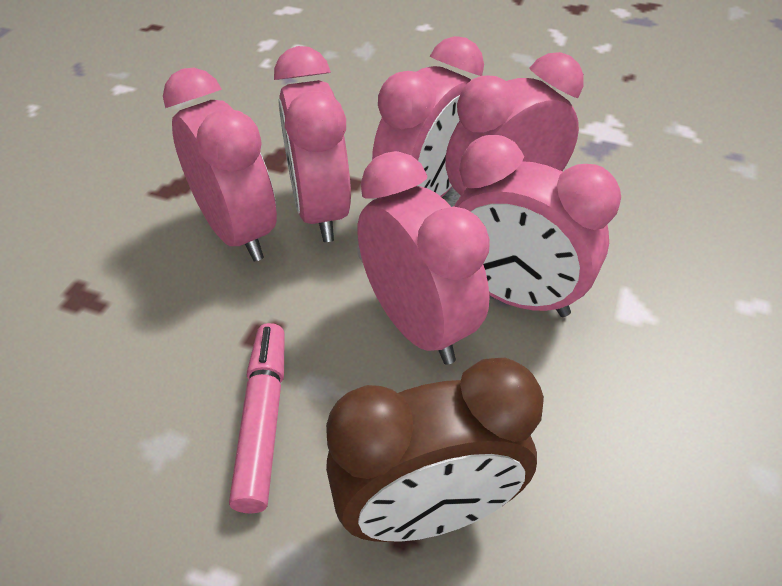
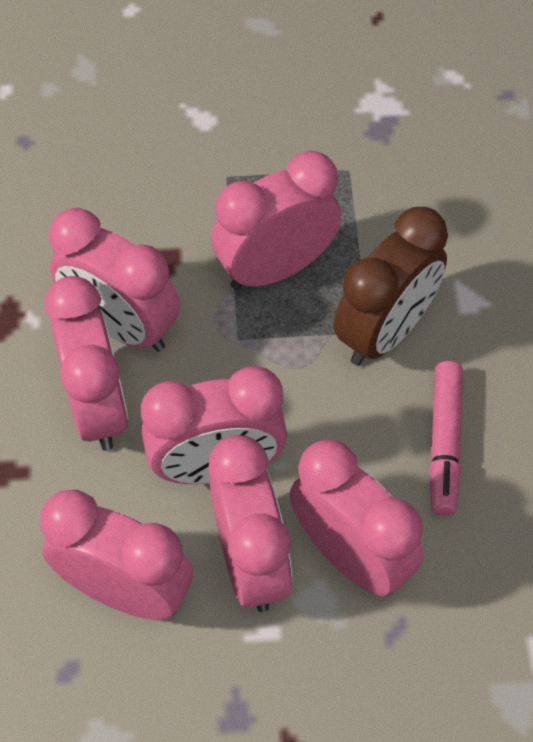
pink clock: [163,68,277,262] [274,46,351,242] [357,151,490,365] [372,36,484,197] [445,52,584,196] [454,135,621,317] = 6 -> [40,490,193,620] [45,276,128,451] [49,208,180,352] [141,366,287,484] [209,435,292,612] [211,151,341,290] [290,439,424,596] = 7

